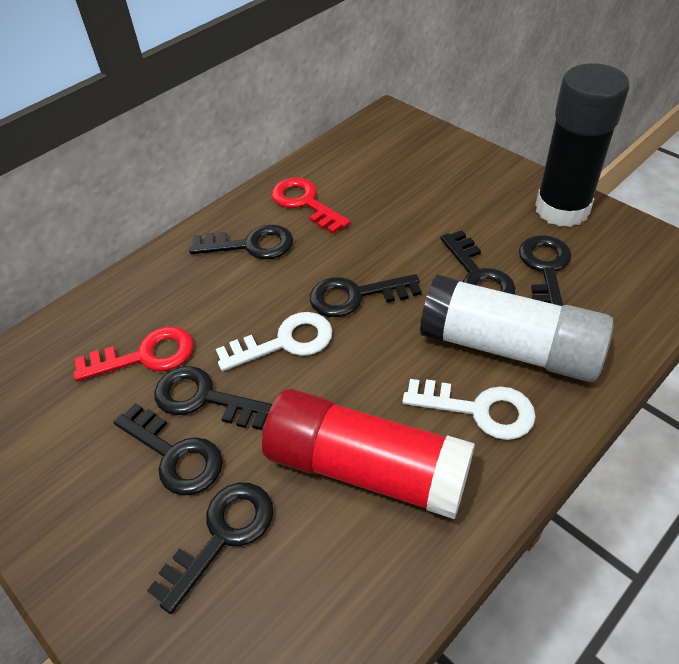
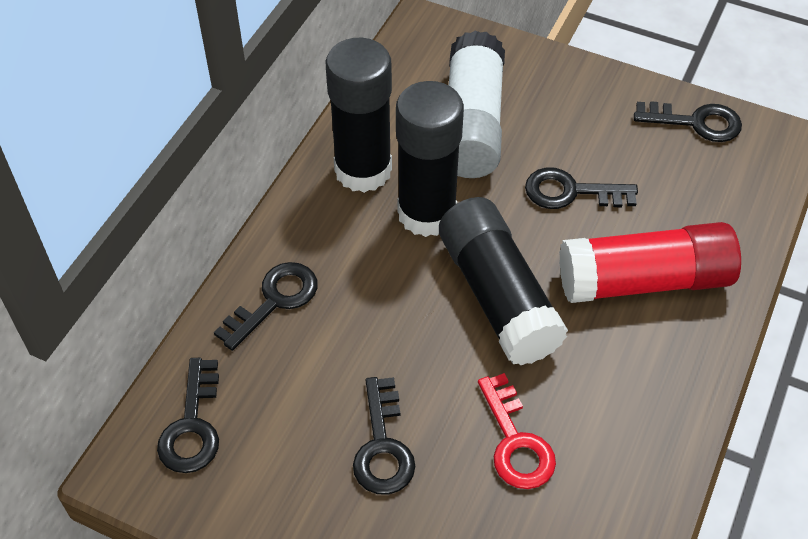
black glue stick: [535,63,630,227] = 1 -> [326,38,392,193] [396,81,464,237] [439,197,568,365] = 3
black key: [113,403,223,496] [147,483,273,614] [154,366,273,430] [189,224,293,259] [310,274,422,317] [440,230,516,295] [519,235,572,306] = 7 -> [157,358,219,473] [214,262,317,351] [353,377,415,495] [525,167,638,209] [634,101,742,142] = 5
red key: [73,327,194,382] [272,178,350,234] = 2 -> [478,373,556,489] = 1
white key: [216,312,333,371] [402,379,536,440] = 2 -> none = 0

